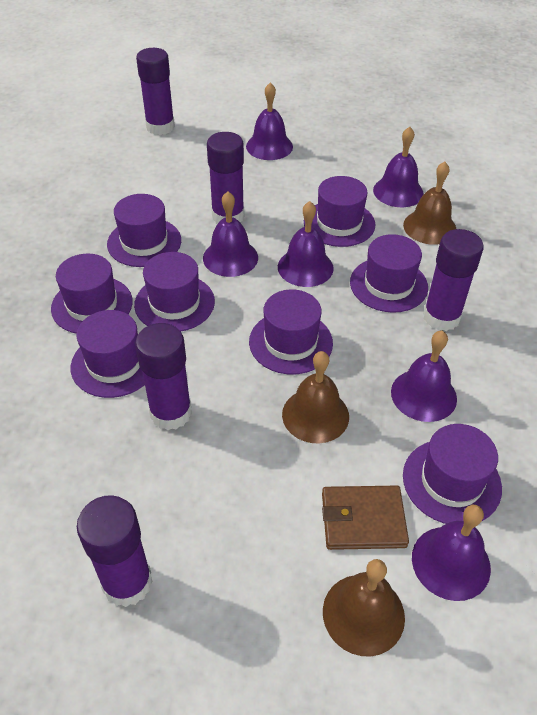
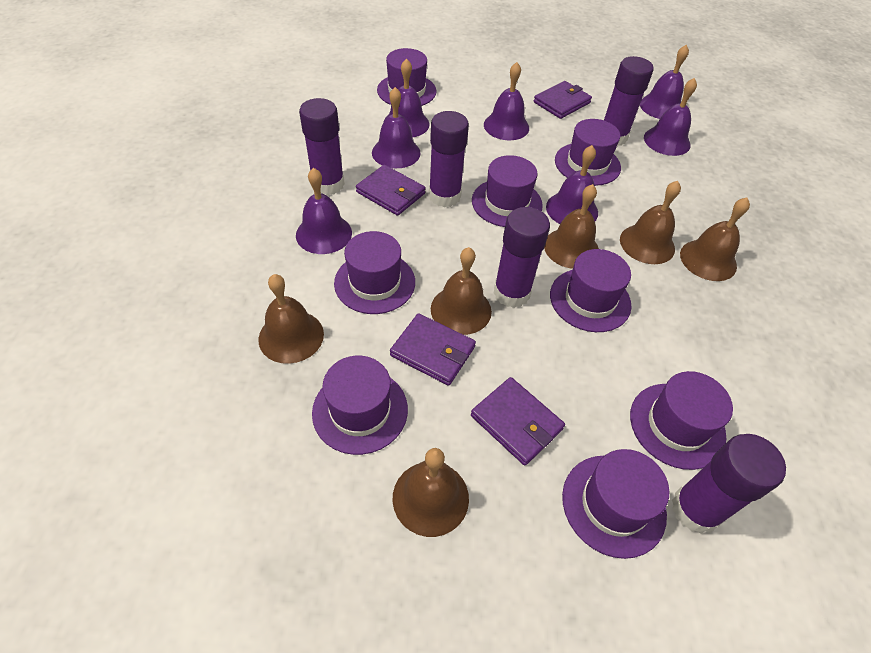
brown bell: [282,351,349,443] [323,559,405,656] [403,162,456,245] = 3 -> [258,274,324,364] [393,448,469,537] [431,247,492,335] [544,184,599,269] [620,181,681,264] [680,198,750,281] = 6
brown wallet: [322,486,409,550] = 1 -> none = 0
purple bell: [203,191,258,277] [246,82,293,160] [278,201,334,287] [373,127,424,207] [391,330,457,422] [412,505,491,601] = 6 -> [296,168,352,254] [372,87,421,168] [383,58,430,138] [484,62,529,140] [546,145,598,224] [640,44,689,119] [644,78,697,156] = 7
purple wallet: none = 0 -> [356,165,426,216] [390,313,476,386] [471,377,565,466] [534,81,592,119] = 4

